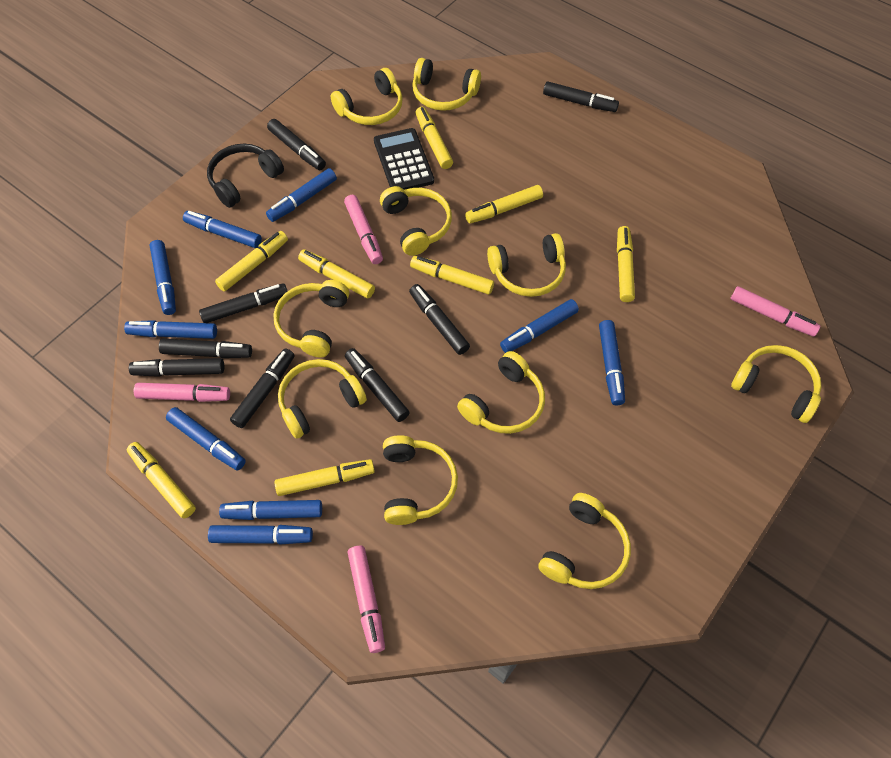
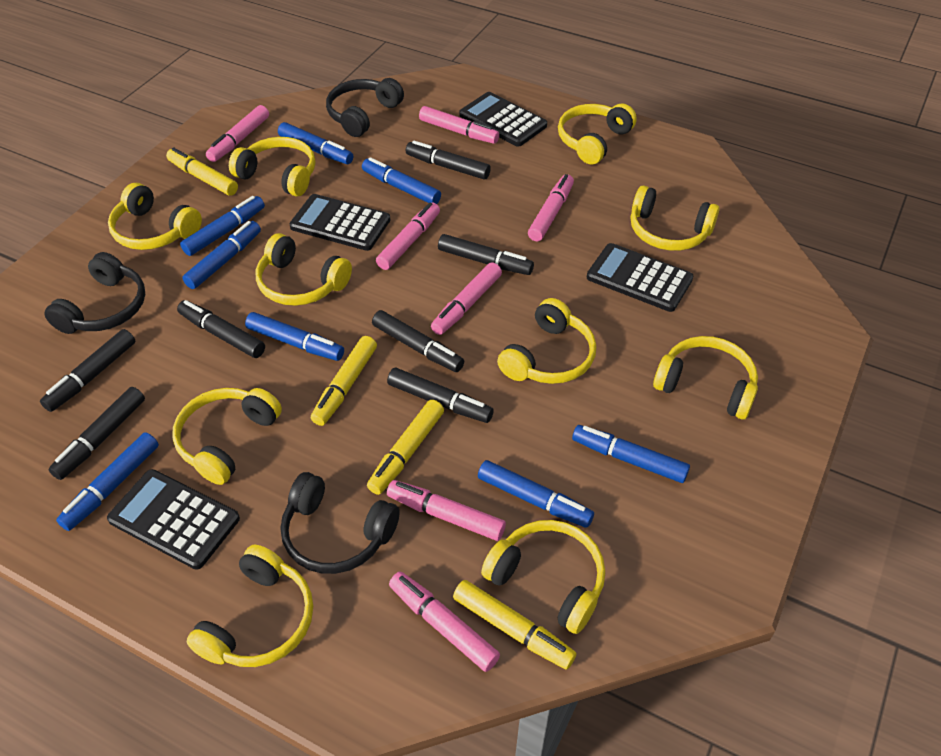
black calculator: [374,128,434,190] = 1 -> [107,469,240,570] [289,194,390,251] [459,92,547,147] [587,243,693,312] = 4
black headphones: [207,144,284,208] = 1 -> [44,252,145,334] [281,472,399,574] [326,78,404,137] = 3
black marker: [129,358,224,377] [159,339,252,358] [199,283,287,323] [230,348,295,428] [267,119,326,170] [345,348,410,422] [409,284,470,355] [543,82,619,112] = 8 -> [40,329,135,412] [48,387,145,480] [177,300,265,358] [372,310,464,372] [387,368,494,423] [406,141,491,179] [438,234,534,275] = 7
blue marker: [124,320,217,339] [150,240,176,315] [166,407,246,471] [183,211,262,248] [208,525,313,545] [219,500,322,520] [266,168,337,222] [500,299,579,353] [599,320,625,405] = 9 -> [56,432,159,531] [180,196,265,256] [182,221,261,289] [245,312,344,361] [278,122,353,164] [362,157,441,204] [478,460,594,528] [572,425,690,483] = 8
pink marker: [134,383,230,402] [344,195,383,264] [347,546,385,653] [731,286,820,336] = 4 -> [206,105,269,162] [376,202,440,270] [387,480,506,541] [389,572,500,672] [419,106,499,144] [431,262,502,335] [528,174,574,241] = 7
yellow marker: [127,442,196,519] [215,231,288,292] [275,459,375,496] [298,249,375,299] [410,256,494,295] [415,107,453,169] [465,185,543,224] [617,226,635,302] = 8 -> [166,148,238,196] [311,336,377,426] [367,400,444,495] [453,580,576,670] = 4

